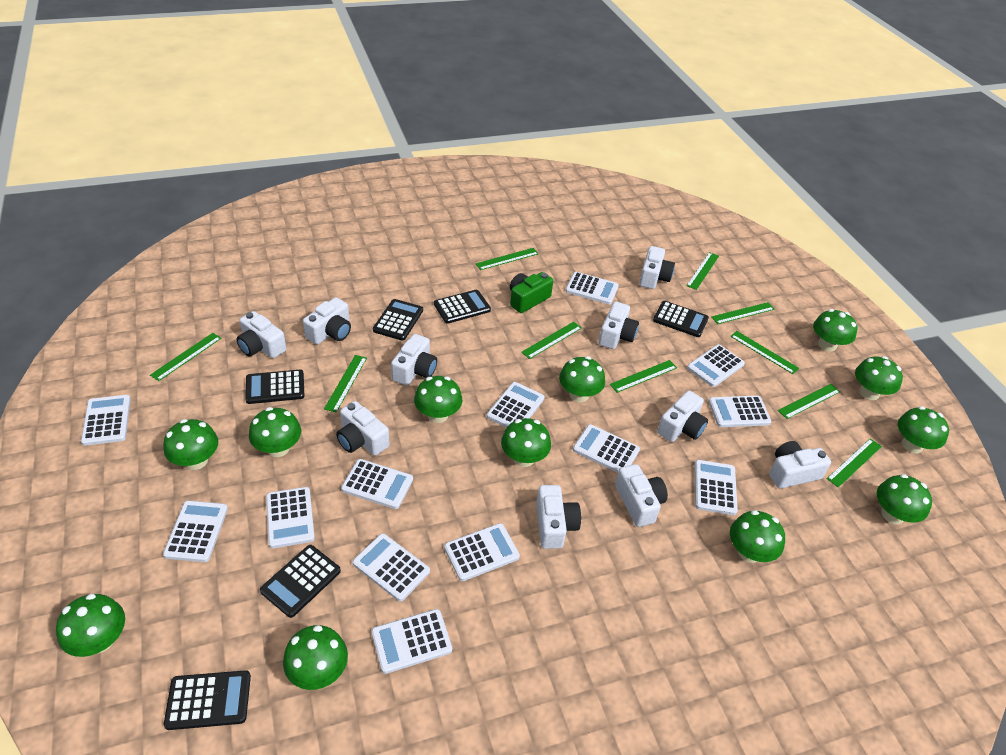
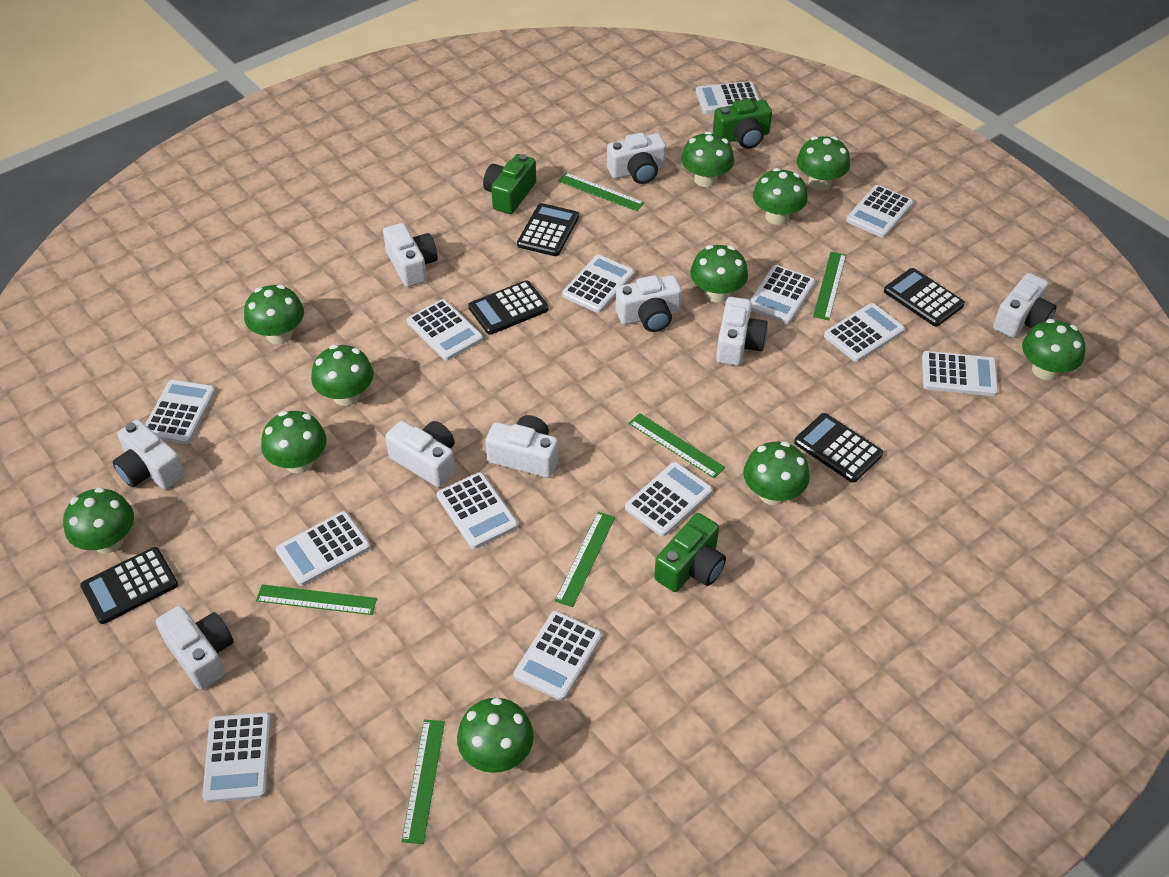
black calculator: [164,670,251,730] [245,370,304,404] [260,545,341,618] [373,299,423,341] [434,290,491,324] [653,301,709,337] = 6 -> [80,547,178,624] [468,280,549,335] [517,203,579,256] [794,413,883,483] [884,268,965,327] = 5
green camera: [510,272,553,313] = 1 -> [483,154,536,214] [654,513,726,592] [713,98,772,149] = 3
green mushroom: [56,594,125,657] [163,419,218,470] [249,407,301,457] [283,625,348,690] [414,376,462,423] [501,418,551,467] [559,356,605,402] [730,510,785,563] [813,309,858,352] [855,356,903,400] [877,474,932,524] [898,406,949,453] = 12 -> [63,487,134,554] [244,285,304,344] [261,411,327,474] [311,345,374,406] [457,698,534,773] [681,131,734,187] [690,245,748,302] [743,441,810,505] [753,168,808,225] [797,136,850,190] [1022,319,1085,380] = 11
green ruler: [150,333,221,381] [324,355,367,413] [476,248,539,270] [521,322,582,359] [610,360,677,393] [686,252,719,290] [711,302,775,324] [730,331,799,374] [778,384,840,419] [827,438,882,487] = 10 -> [256,584,377,615] [401,720,445,844] [555,512,615,607] [558,173,644,211] [629,413,725,478] [813,252,846,320] = 6
white camera: [236,311,286,358] [303,297,351,344] [336,401,390,456] [391,334,437,385] [536,485,581,549] [599,301,639,349] [615,464,668,527] [639,246,675,289] [657,391,708,442] [769,441,831,489] = 10 -> [113,420,185,489] [156,606,234,690] [383,223,438,287] [385,421,455,488] [485,415,558,478] [607,133,666,184] [616,275,682,332] [716,297,768,366] [993,273,1056,338] = 9

